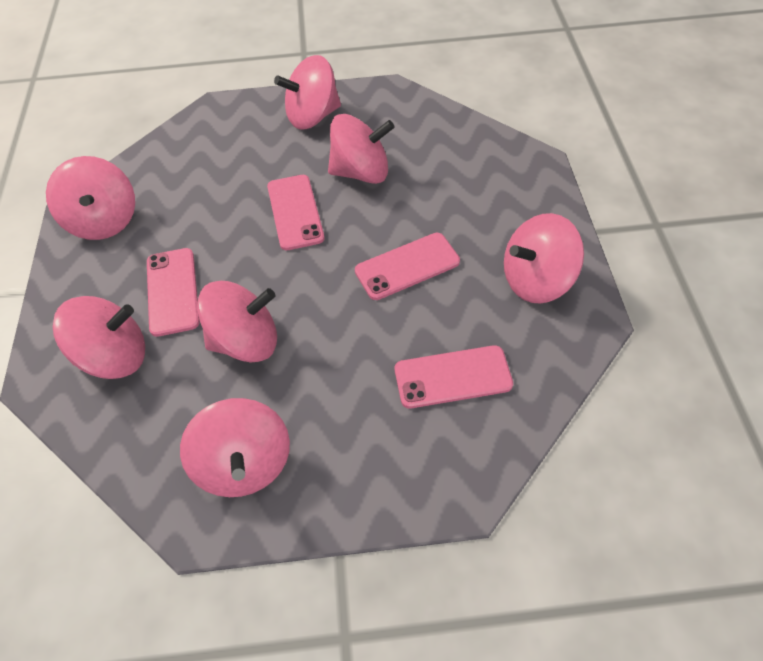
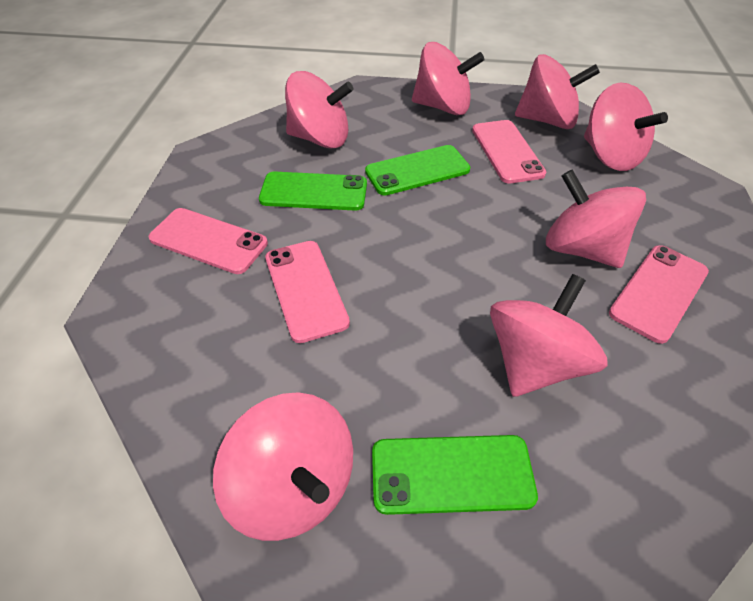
green phone: none = 0 -> [259,171,367,211] [365,145,470,195] [372,435,538,515] = 3

